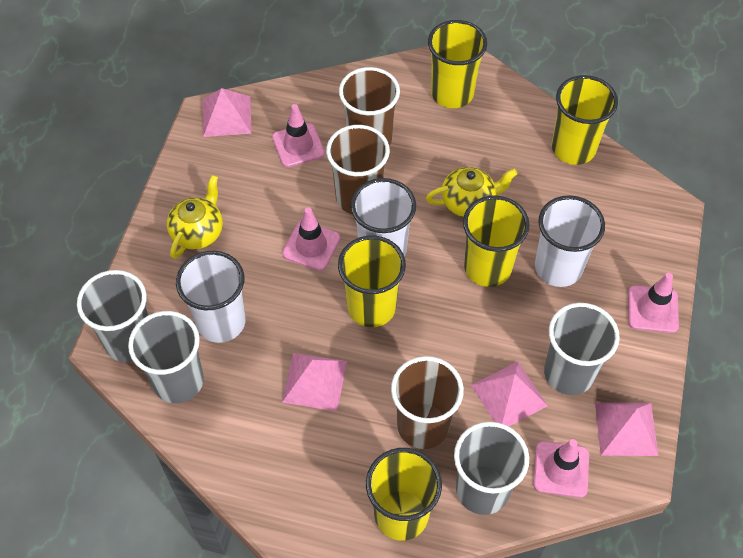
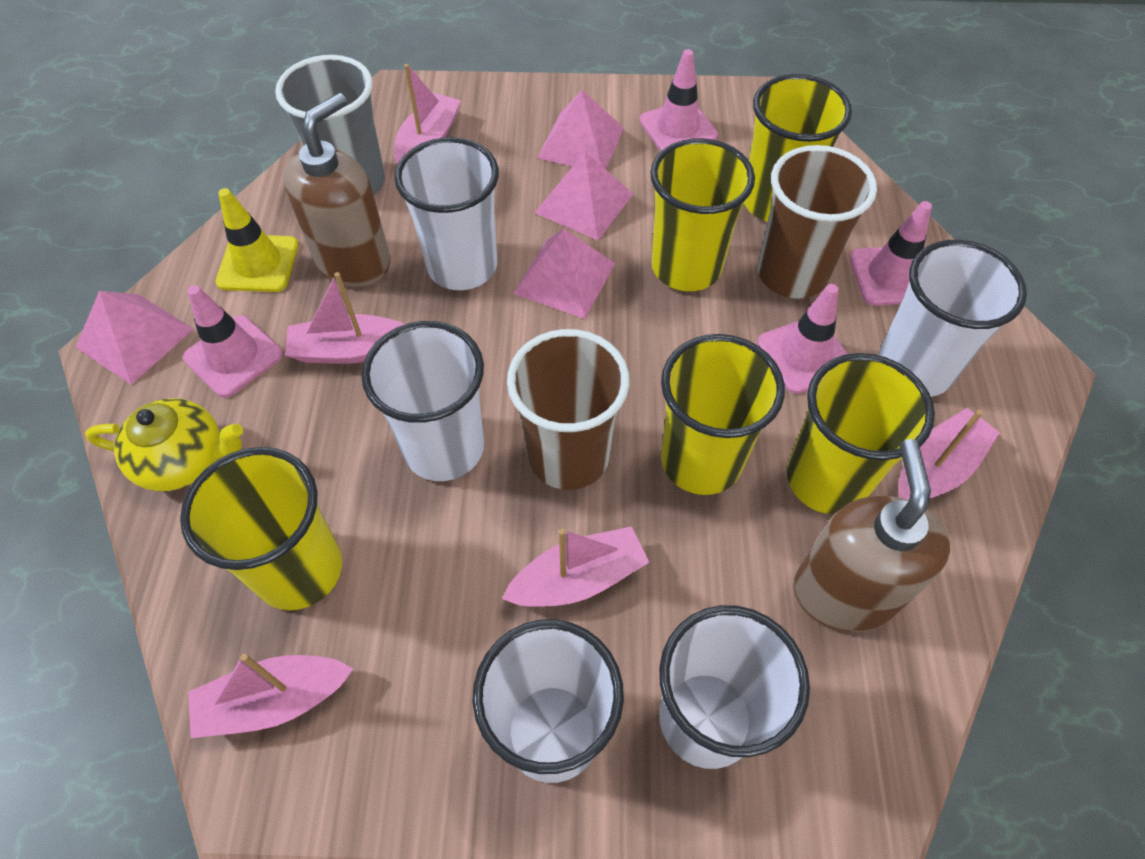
brown cup: [326,125,390,214] [339,67,400,147] [391,356,464,449] = 3 -> [507,329,630,490] [758,145,877,299] = 2
brown soap dispenser: none = 0 -> [283,93,390,287] [793,439,950,632] = 2
grey cup: [77,270,148,362] [128,311,204,403] [454,422,529,515] [544,303,620,395] = 4 -> [275,55,385,195] = 1
pink boat: none = 0 -> [188,654,353,738] [285,272,405,364] [393,64,461,165] [502,526,650,607] [898,408,1000,500] = 5
white cup: [176,251,246,343] [351,178,416,257] [535,195,605,287] = 3 -> [361,321,484,481] [395,137,499,290] [472,619,624,783] [659,605,810,769] [878,240,1027,397] = 5
yellow teapot: [167,175,223,259] [426,167,517,217] = 2 -> [85,398,243,491] = 1
yellow traffic cone: none = 0 -> [216,188,299,292] = 1

